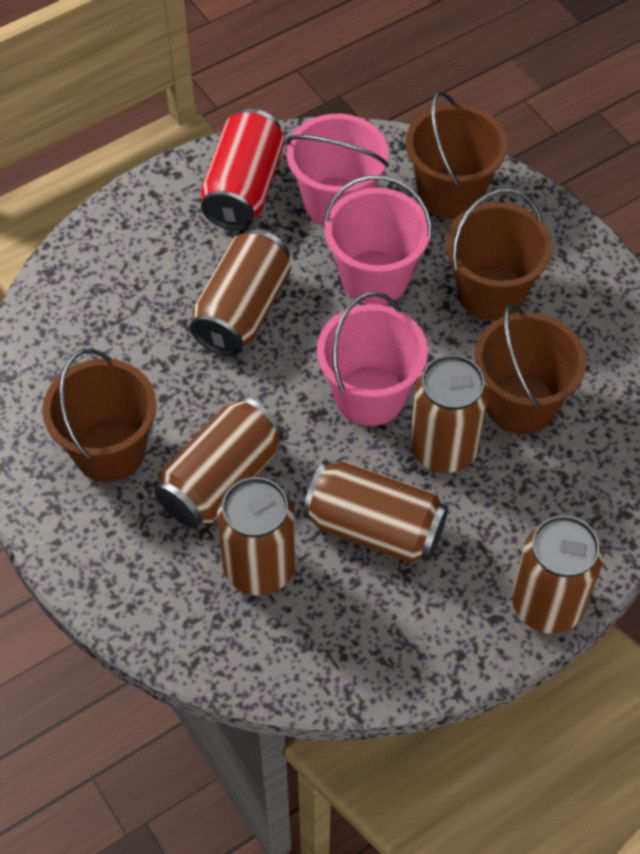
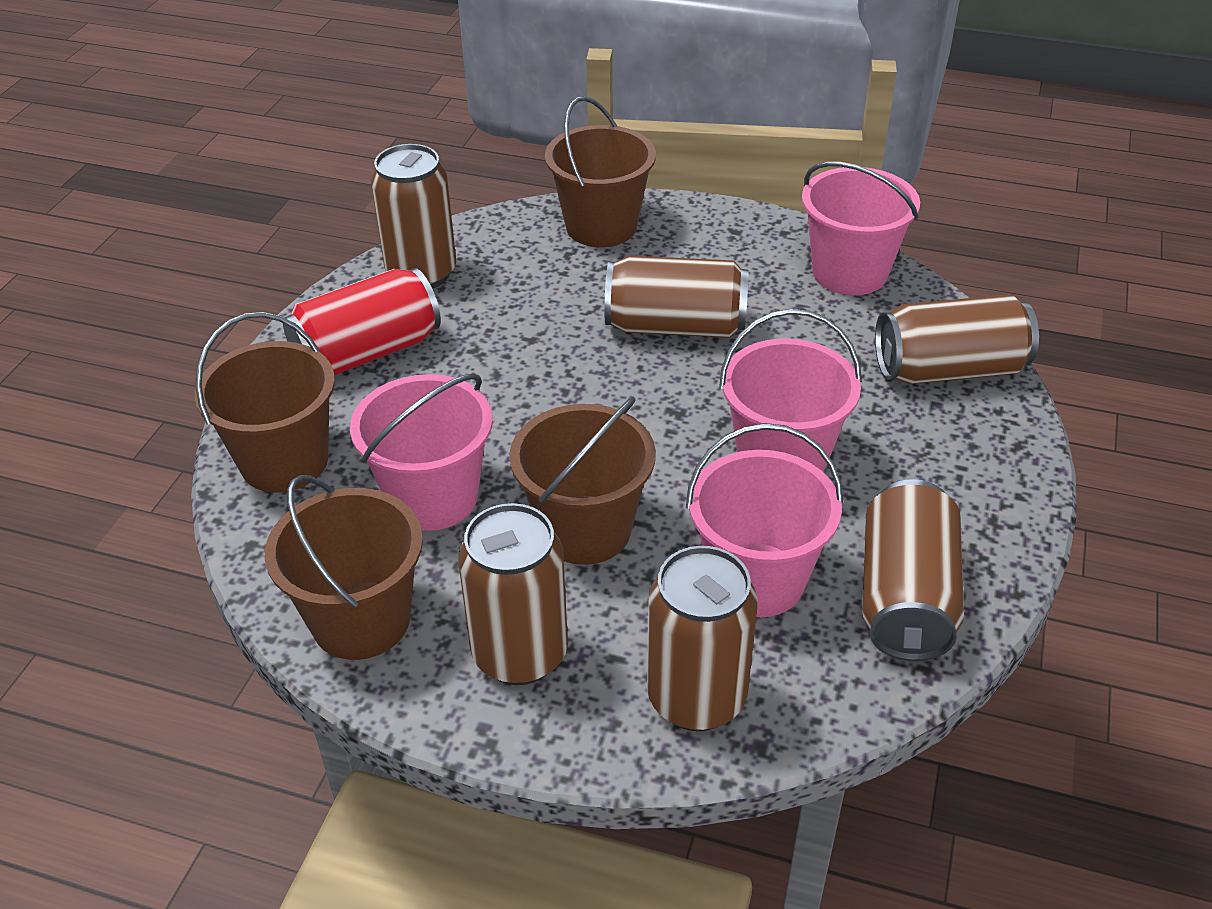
pink bucket: [286,114,389,227] [317,292,428,426] [324,175,432,305] = 3 -> [350,374,493,531] [686,423,844,617] [719,309,862,472] [802,162,920,295] = 4

